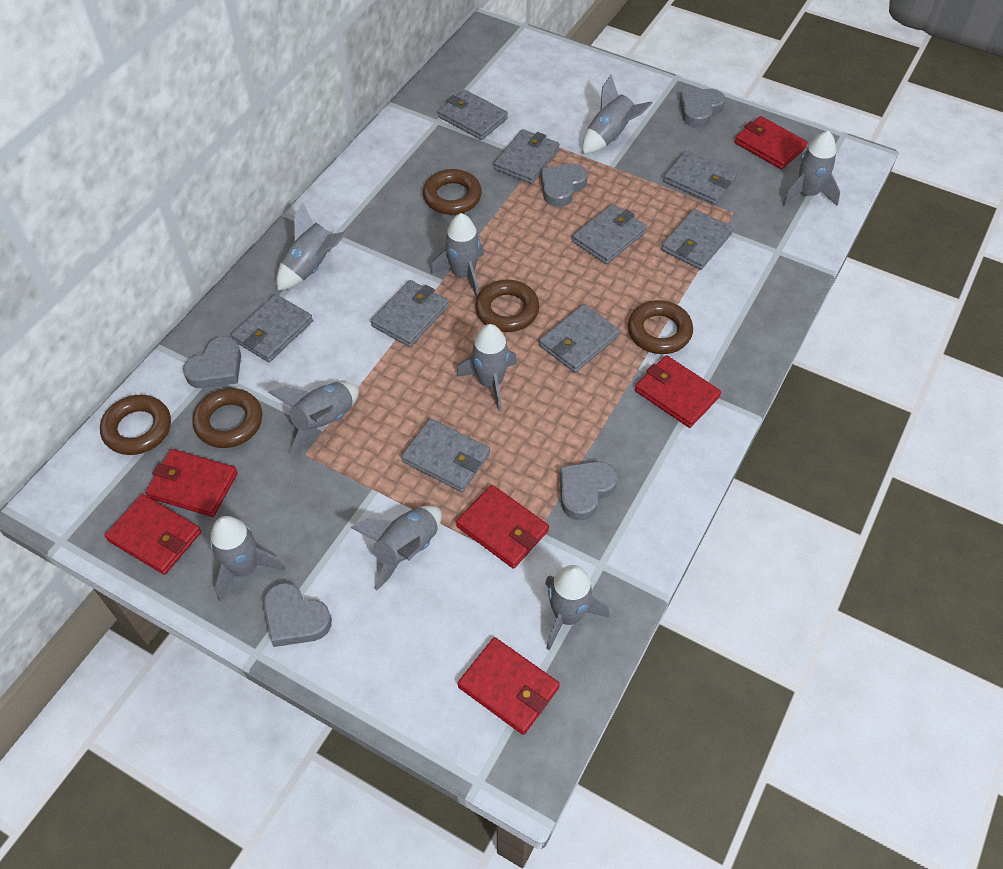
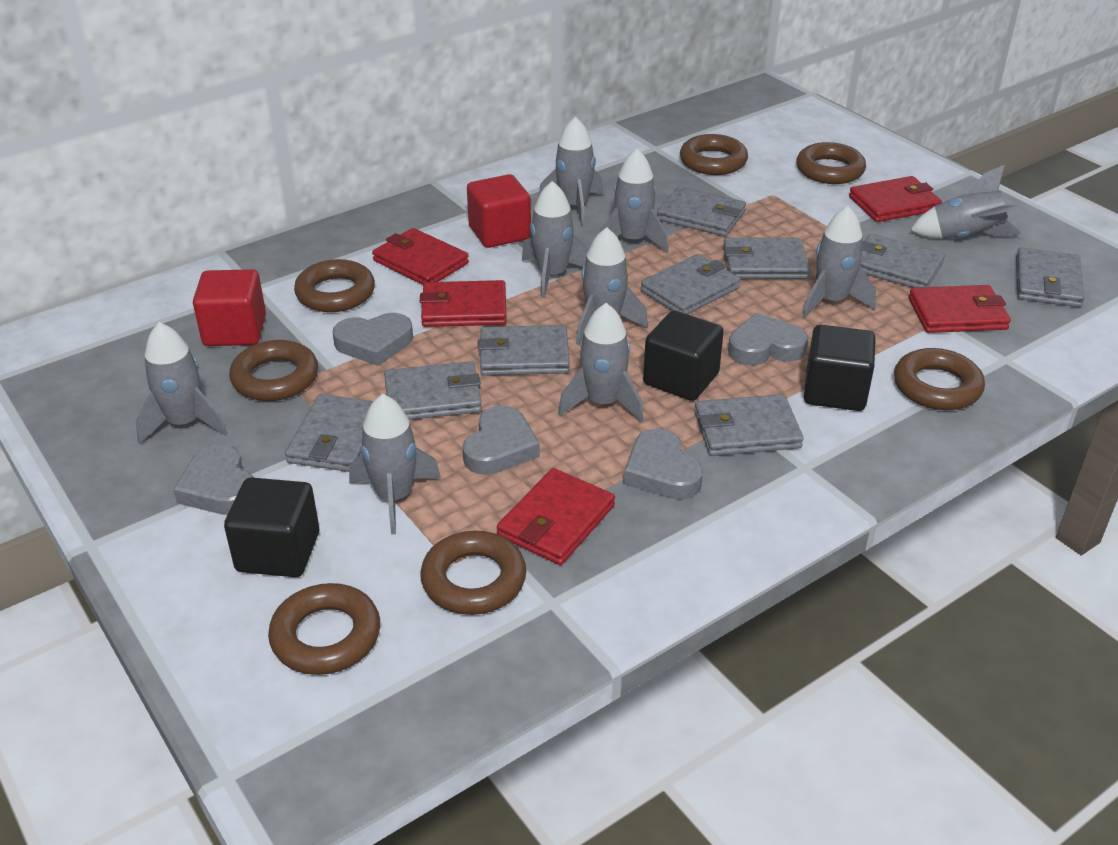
black cube: none = 0 -> [224,477,319,577] [643,310,724,401] [804,325,876,411] = 3
brown ring: [100,395,171,455] [192,388,263,448] [423,169,482,215] [475,280,540,332] [628,300,693,354] = 5 -> [229,340,318,401] [268,583,380,675] [294,259,375,312] [420,531,526,615] [680,134,748,175] [796,142,866,184] [894,348,985,410] = 7
red cube: none = 0 -> [193,269,266,346] [467,174,531,248] = 2
red wallet: [105,494,201,575] [145,449,238,517] [456,485,549,569] [458,637,560,735] [635,355,721,428] [735,116,808,169] = 6 -> [372,228,469,285] [420,280,507,327] [497,468,615,565] [849,176,942,222] [909,285,1011,333] = 5

